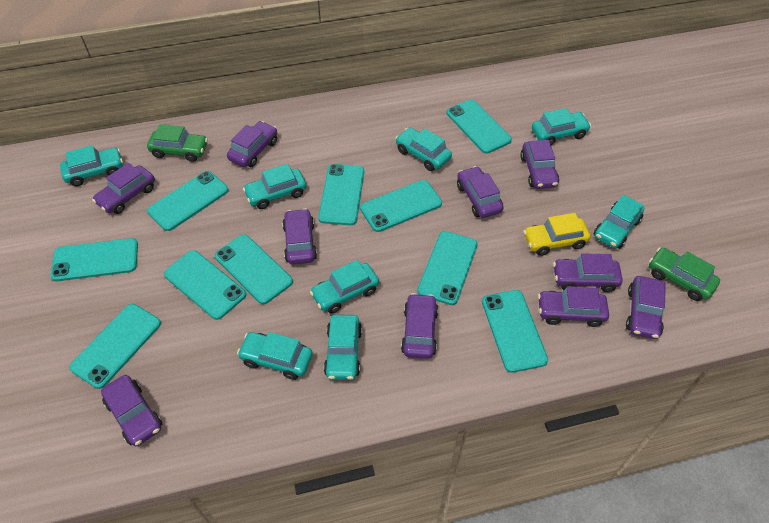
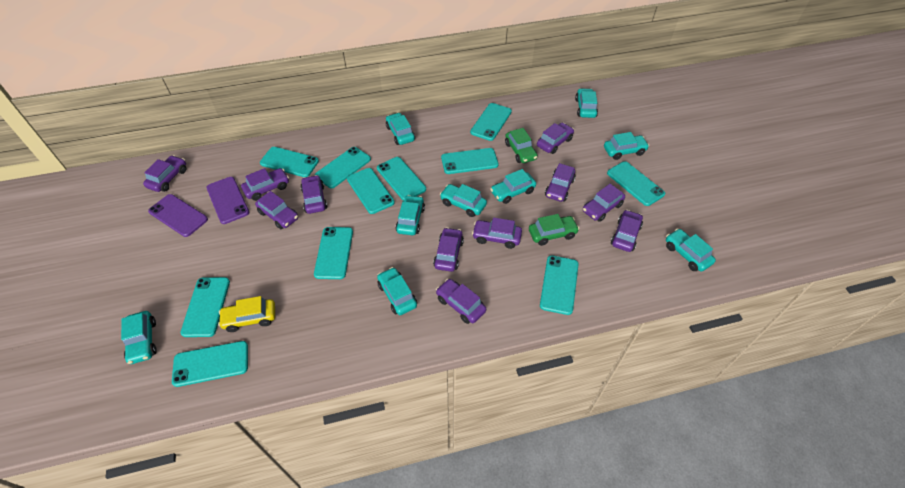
purple car: [92,163,155,214] [101,375,162,446] [227,121,277,167] [282,208,317,264] [401,293,438,359] [457,166,504,218] [520,140,559,189] [538,286,609,327] [553,253,623,292] [626,276,666,339] = 10 -> [143,155,187,192] [241,168,289,201] [255,191,298,229] [300,175,327,214] [433,227,464,272] [436,279,486,324] [472,217,522,249] [537,123,574,154] [545,163,576,202] [583,184,625,222] [611,210,643,252] = 11
purple phone: none = 0 -> [148,194,208,237] [206,177,250,224] = 2
turquoise car: [60,145,123,186] [237,332,313,380] [243,164,307,209] [310,260,379,314] [324,314,362,380] [395,128,452,171] [532,108,591,145] [594,195,644,249] = 8 -> [121,311,157,364] [377,267,417,315] [386,113,415,145] [395,195,425,235] [440,184,487,217] [490,169,536,204] [575,88,598,118] [604,132,649,160] [666,228,716,272] = 9
turquoise phone: [50,238,138,281] [69,304,161,389] [147,171,229,231] [164,250,246,320] [215,234,293,304] [318,164,364,225] [360,180,442,232] [417,231,478,305] [447,99,512,154] [482,290,548,373] = 10 -> [172,341,248,387] [180,277,230,337] [260,147,319,177] [314,227,353,279] [315,147,371,188] [347,168,395,214] [377,157,426,201] [441,148,499,174] [470,103,512,141] [540,255,579,315] [607,161,665,206] = 11

